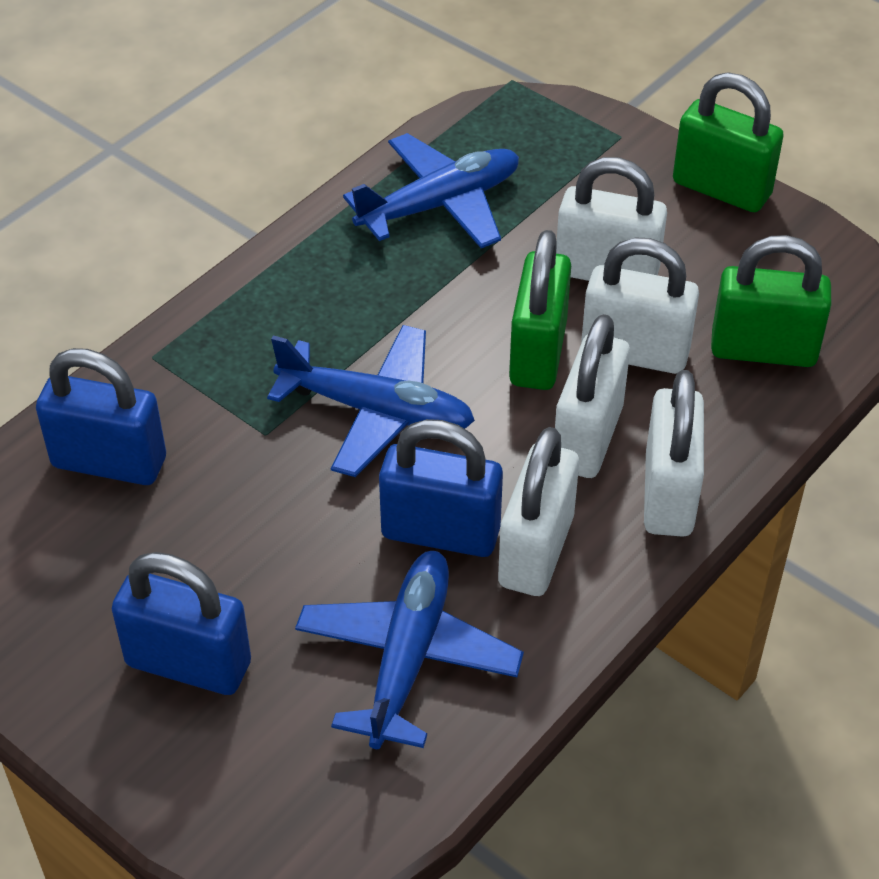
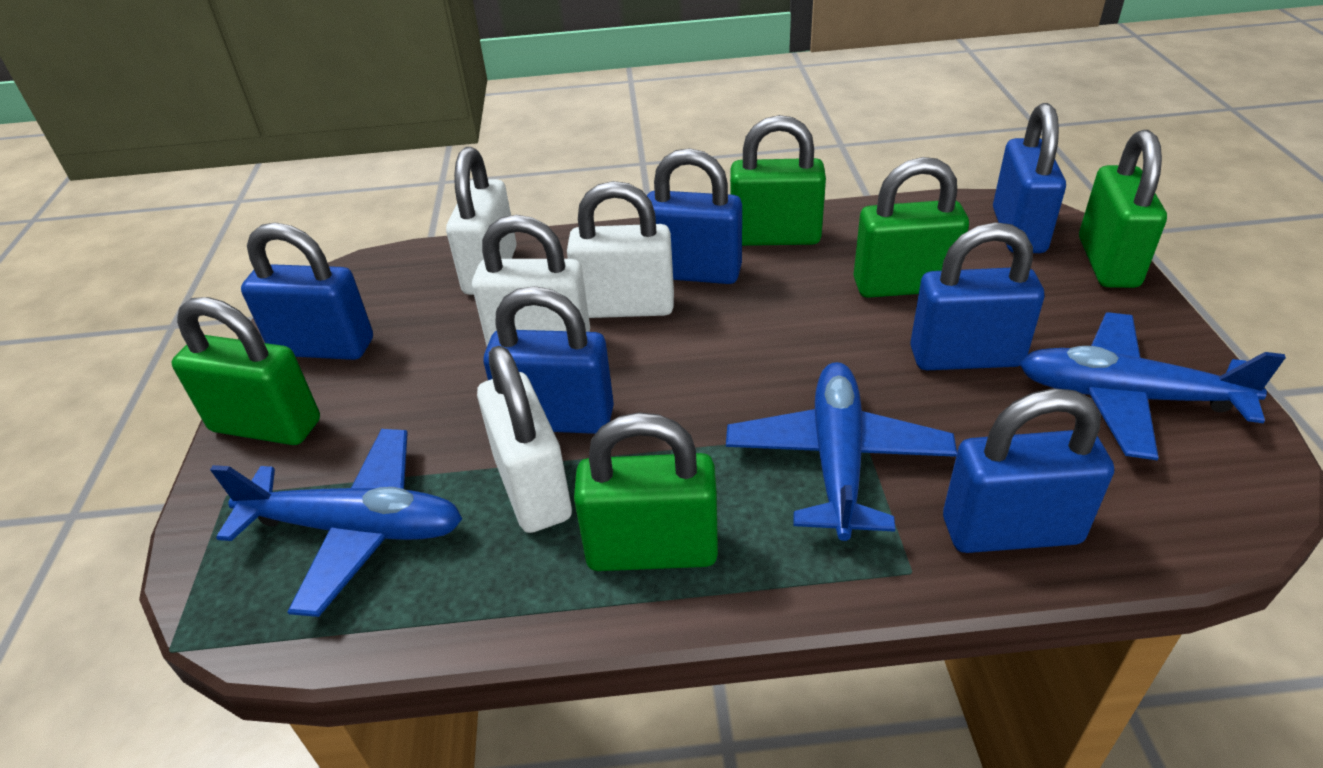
blue padlock: [36,348,166,485] [112,552,251,695] [379,419,503,557] = 3 -> [241,223,373,360] [484,286,614,434] [647,148,742,284] [910,222,1044,370] [943,388,1114,553] [993,103,1066,253] = 6
green padlock: [509,230,571,390] [673,72,784,212] [711,235,831,367] = 3 -> [172,297,320,445] [574,413,718,571] [730,115,826,246] [854,157,969,298] [1079,130,1167,288] = 5
white padlock: [498,427,579,596] [555,314,630,478] [556,157,667,281] [581,238,699,374] [644,370,704,537] = 5 -> [446,147,517,295] [472,215,590,346] [477,346,572,533] [567,181,674,318] = 4

